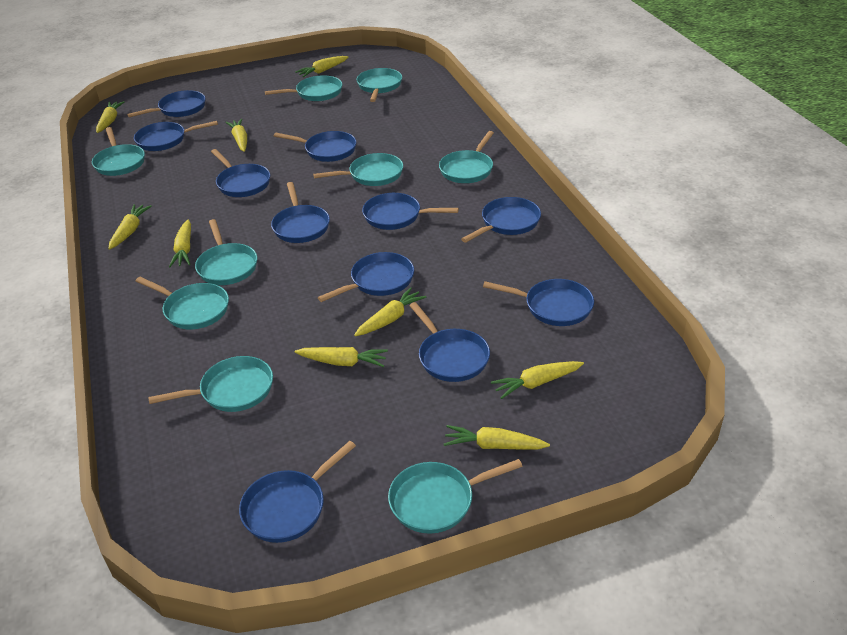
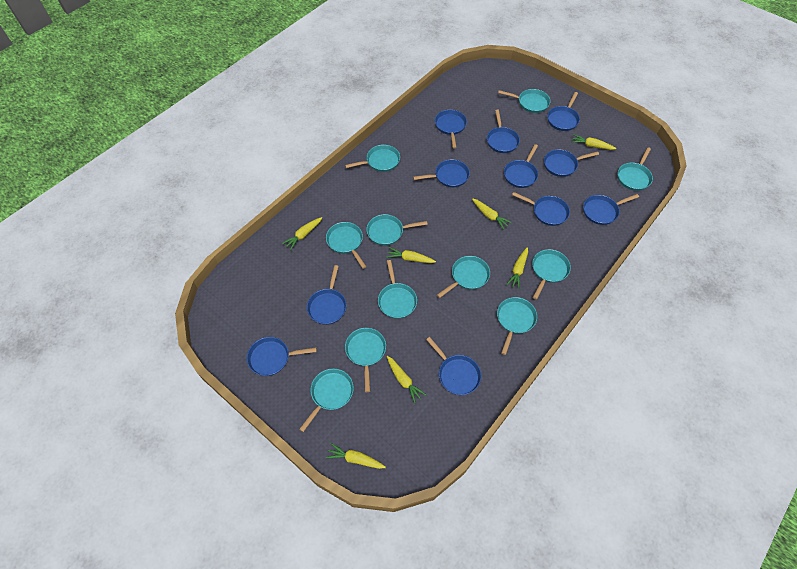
turquoise pan: [92,127,145,176] [136,277,229,330] [148,356,273,412] [195,219,257,285] [265,75,342,101] [313,153,403,186] [357,68,402,102] [388,459,523,534] [439,131,494,183] = 9 -> [299,369,354,432] [326,222,367,269] [345,145,400,172] [345,328,386,392] [366,214,428,246] [378,260,417,319] [437,256,490,298] [497,297,537,355] [498,89,550,113] [532,249,571,299] [618,147,653,191] = 11
yellow carrot: [96,101,124,133] [108,204,152,250] [169,220,191,267] [225,119,247,152] [295,56,348,77] [295,347,388,367] [354,287,426,336] [444,425,550,449] [491,361,584,399] = 9 -> [282,217,322,250] [326,443,386,469] [386,247,436,263] [387,356,426,403] [472,198,512,230] [506,247,528,289] [572,134,616,150] = 7

